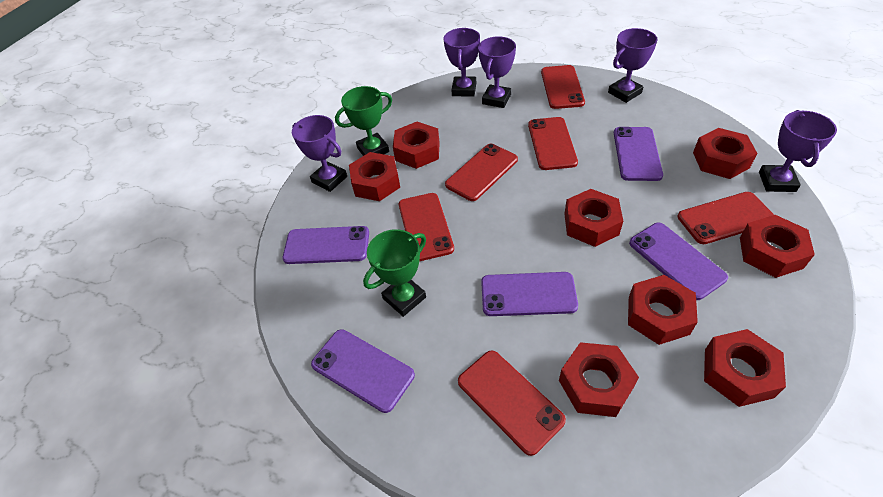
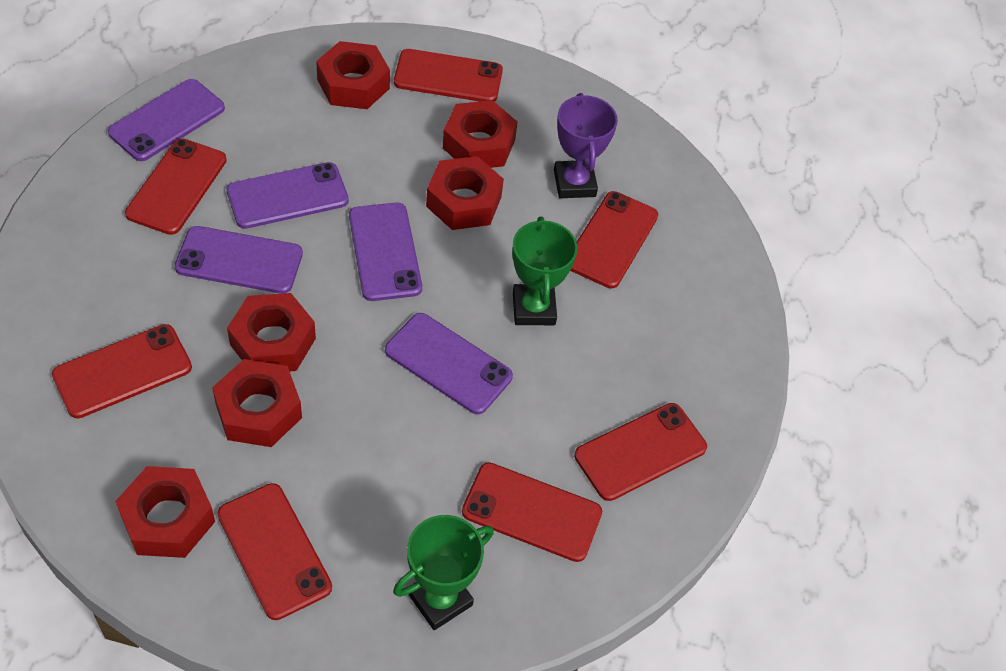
purple trophy: [292,115,347,192] [444,28,480,97] [478,36,516,108] [608,28,658,103] [759,110,837,192] = 5 -> [554,93,618,198] = 1
red nut: [349,152,400,201] [393,122,440,169] [559,342,639,417] [564,189,623,247] [628,275,698,345] [693,128,757,179] [704,329,786,407] [740,215,815,278] = 8 -> [115,466,215,558] [212,359,302,447] [227,293,316,371] [316,41,390,109] [426,156,504,230] [443,100,518,168] = 6
red phone: [399,193,454,261] [445,144,518,201] [458,350,566,456] [528,117,578,170] [541,65,585,109] [677,192,774,244] = 6 -> [52,324,192,418] [125,139,227,235] [217,483,332,620] [394,49,503,102] [462,463,602,562] [570,191,658,288] [574,403,707,501] = 7

